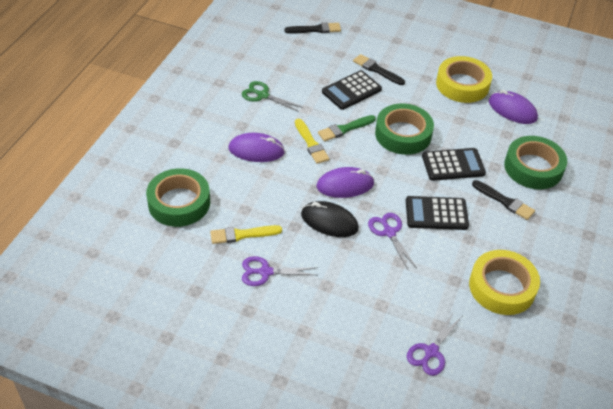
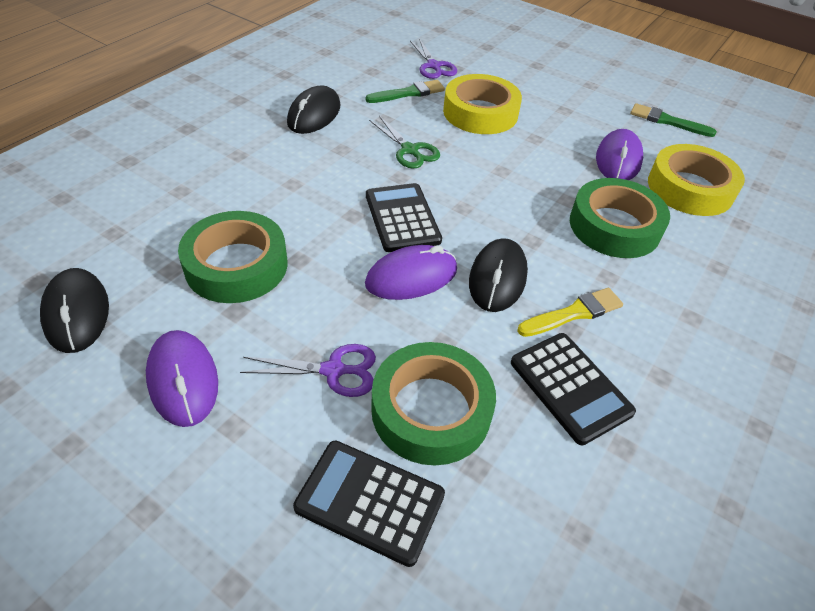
black brush: [284,22,341,34] [353,54,405,85] [472,180,535,220] = 3 -> none = 0
black mouse: [301,201,359,237] = 1 -> [40,268,109,353] [287,85,341,134] [469,238,528,312] = 3
green brush: [318,115,376,141] = 1 -> [365,80,445,103] [630,103,717,137] = 2
purple scissors: [242,256,318,286] [368,213,417,270] [407,313,462,376] = 3 -> [240,344,376,397] [410,39,457,79] = 2
yellow brush: [210,225,282,244] [295,119,329,164] = 2 -> [517,288,623,337] = 1

